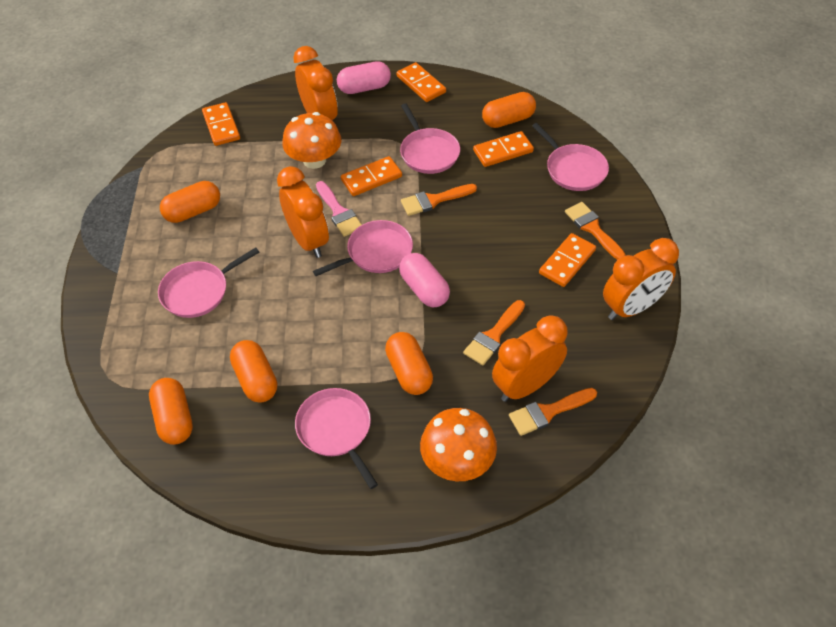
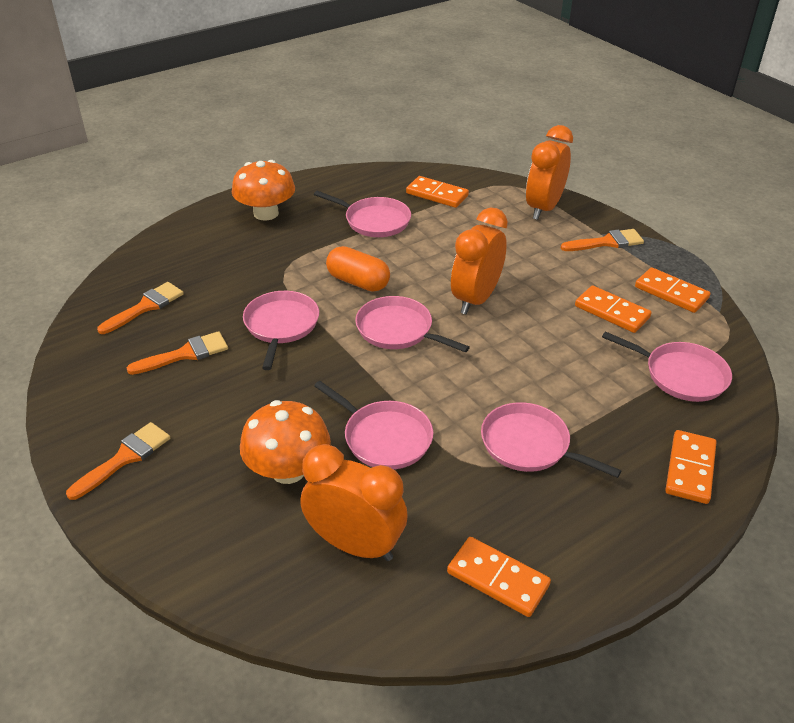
orange capsule: [149,378,193,445] [160,181,220,223] [230,340,277,403] [385,332,433,395] [482,92,536,128] = 5 -> [326,246,390,292] = 1
orange clock: [277,166,329,258] [293,46,338,120] [492,315,568,402] [603,238,679,320] = 4 -> [300,444,407,561] [451,208,508,315] [526,125,573,220] = 3
pink brush: [316,181,362,237] = 1 -> none = 0
pink capsule: [337,61,391,94] [399,253,450,307] = 2 -> none = 0
pink pan: [158,248,259,318] [295,388,378,489] [313,220,413,276] [400,103,460,174] [532,123,609,191] = 5 -> [243,291,319,370] [314,191,411,237] [314,381,434,470] [355,296,470,353] [481,402,622,478] [602,331,732,402] = 6

